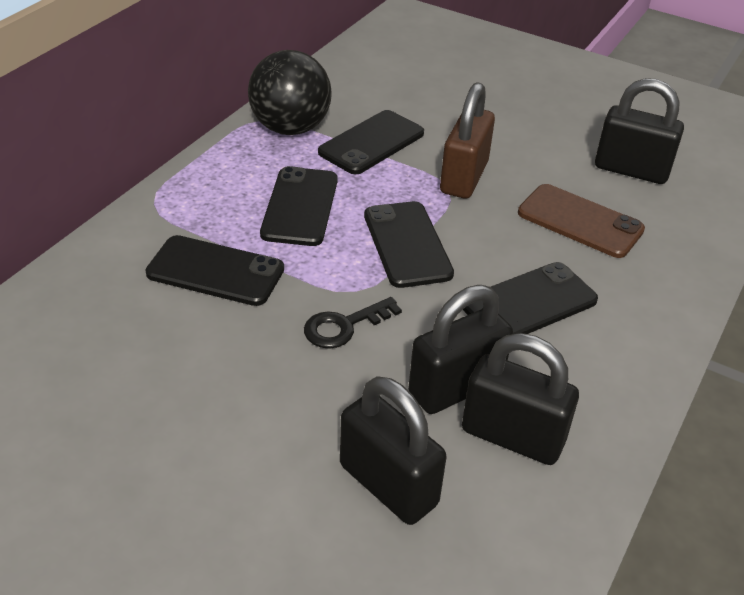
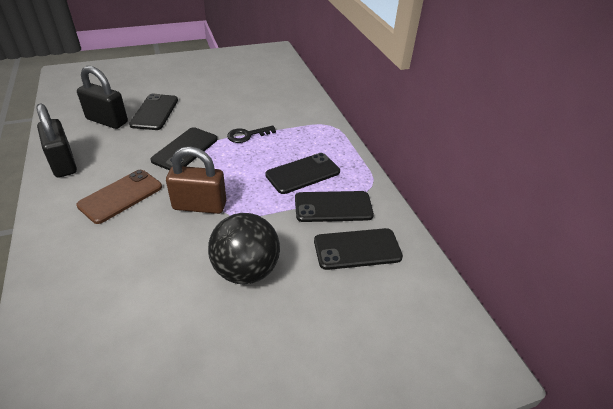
black padlock: [340,376,447,525] [408,285,513,414] [462,333,579,465] [595,78,684,184] = 4 -> [37,104,77,178] [77,66,128,129] = 2

